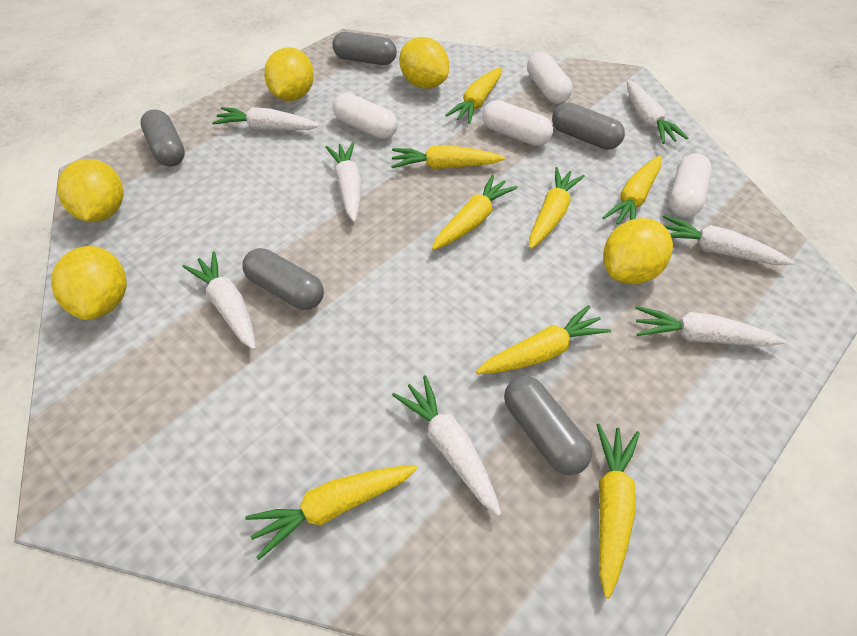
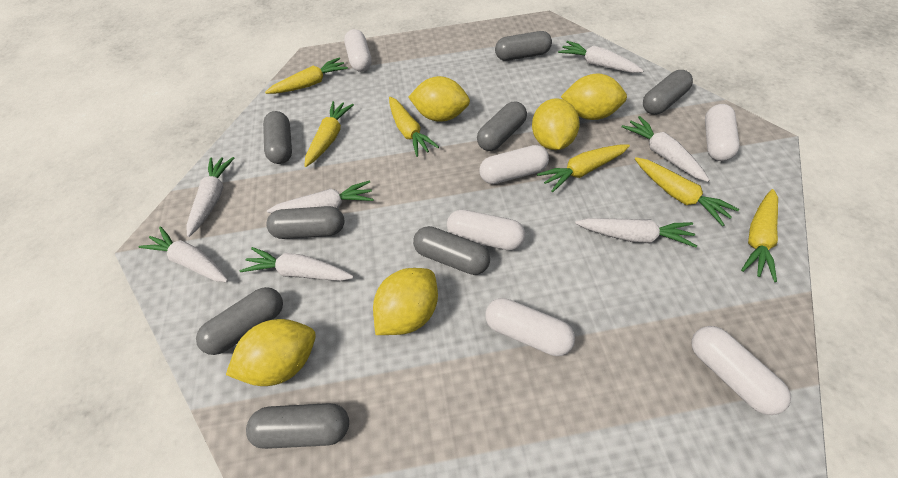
grey capsule: [140,109,185,166] [242,248,324,310] [332,32,397,65] [504,376,592,475] [552,102,625,150] = 5 -> [196,287,283,355] [246,403,349,449] [263,111,292,164] [266,206,344,239] [413,226,490,275] [477,101,527,151] [495,31,552,61] [643,70,693,114] = 8
white capsule: [333,93,398,139] [482,100,553,146] [527,52,572,104] [669,153,711,218] = 4 -> [344,29,372,72] [447,210,525,250] [479,145,549,184] [485,298,575,356] [691,326,791,415] [705,104,740,161] = 6
yellow carrot: [245,465,417,560] [391,145,505,169] [432,175,518,250] [445,67,502,124] [476,305,611,374] [529,167,585,249] [597,424,640,599] [602,156,662,225] = 8 -> [265,57,348,94] [304,101,354,167] [389,97,439,157] [537,145,630,192] [635,157,739,226] [741,189,778,282] = 6

